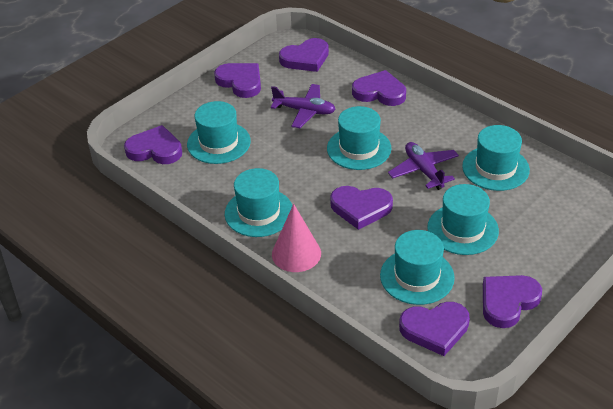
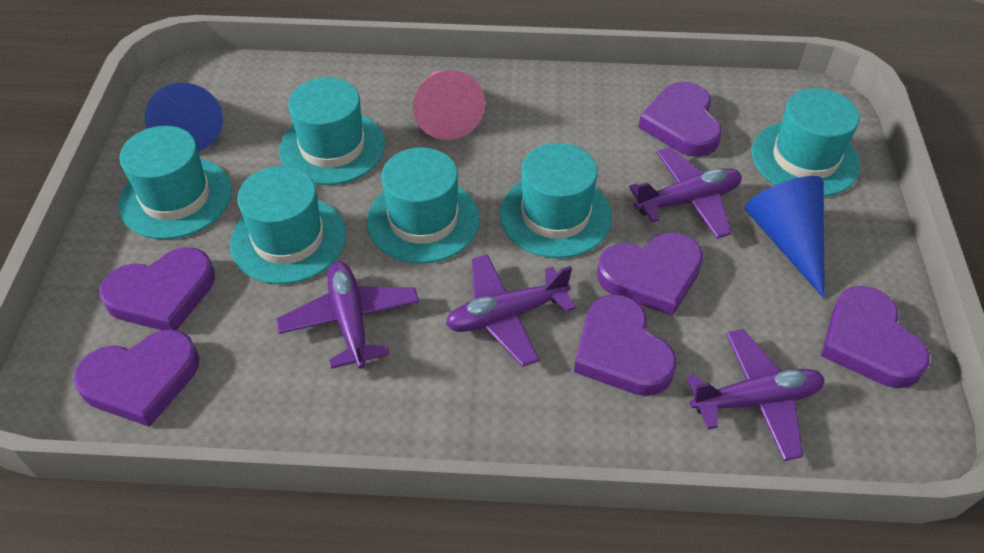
blue cone: none = 0 -> [145,83,223,151] [744,176,825,299] = 2
purple heart: [124,125,182,164] [214,63,261,98] [279,38,329,72] [330,186,393,230] [352,70,406,106] [399,302,470,356] [483,275,542,328] = 7 -> [74,329,199,427] [99,247,215,330] [574,294,677,396] [597,232,703,316] [638,82,722,157] [821,286,930,388] = 6
purple plane: [271,84,336,128] [388,142,459,190] = 2 -> [276,262,419,369] [446,254,575,367] [629,147,742,239] [687,329,825,461] = 4

